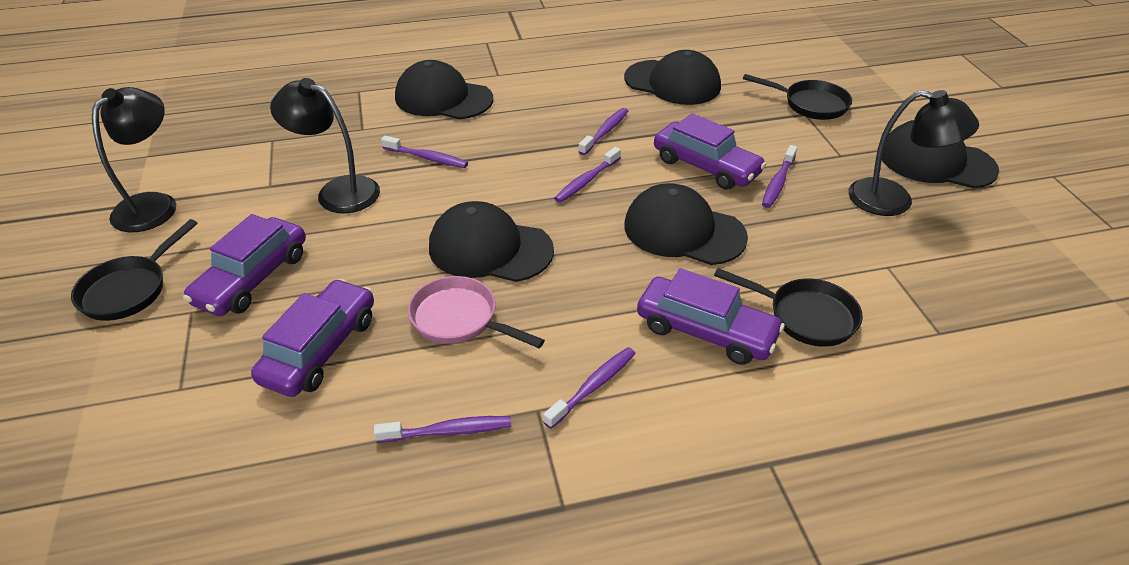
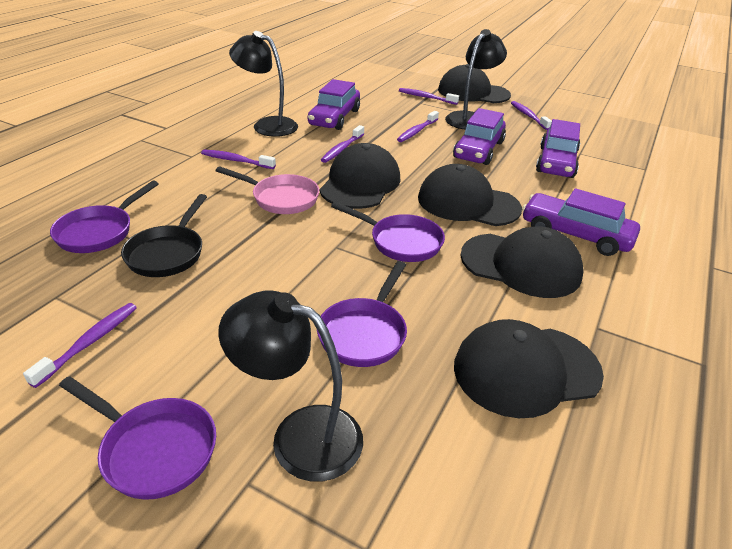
black pan: [71,219,198,321] [714,268,863,347] [743,74,852,120] = 3 -> [121,194,207,277] = 1
purple pan: none = 0 -> [50,181,159,253] [59,376,216,500] [317,261,407,367] [331,202,445,262] = 4

